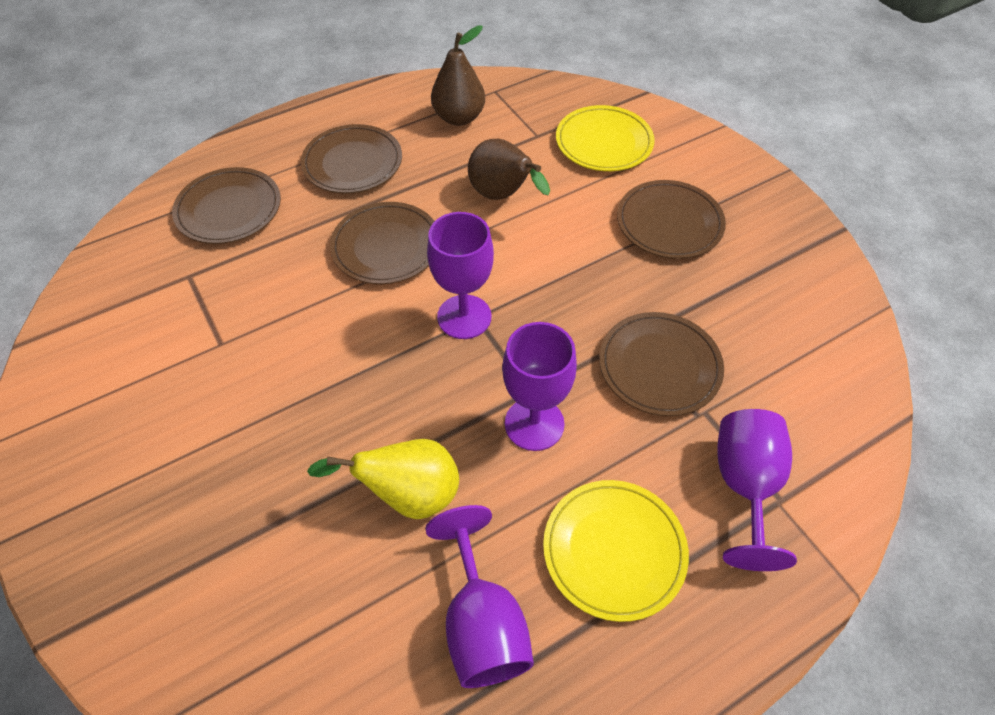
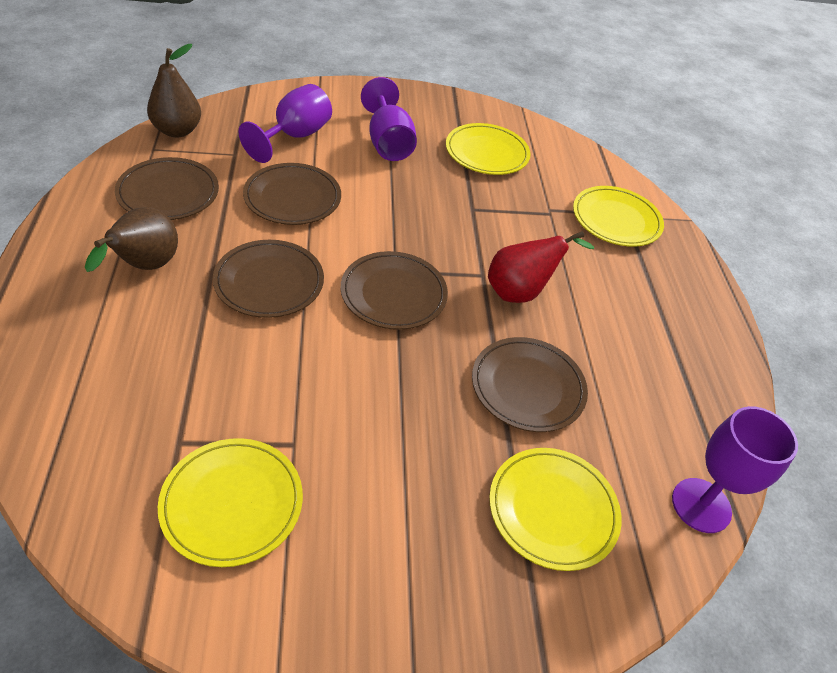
purple goblet: [425,505,534,688] [427,212,494,339] [502,322,577,451] [717,409,797,571] = 4 -> [238,84,332,163] [361,77,417,161] [672,406,798,533] = 3
red pear: none = 0 -> [488,231,594,303] = 1
yellow pear: [307,439,459,519] = 1 -> none = 0
yellow plate: [543,480,689,622] [556,105,655,171] = 2 -> [158,438,303,567] [446,123,531,175] [489,448,622,571] [573,186,664,247] = 4

